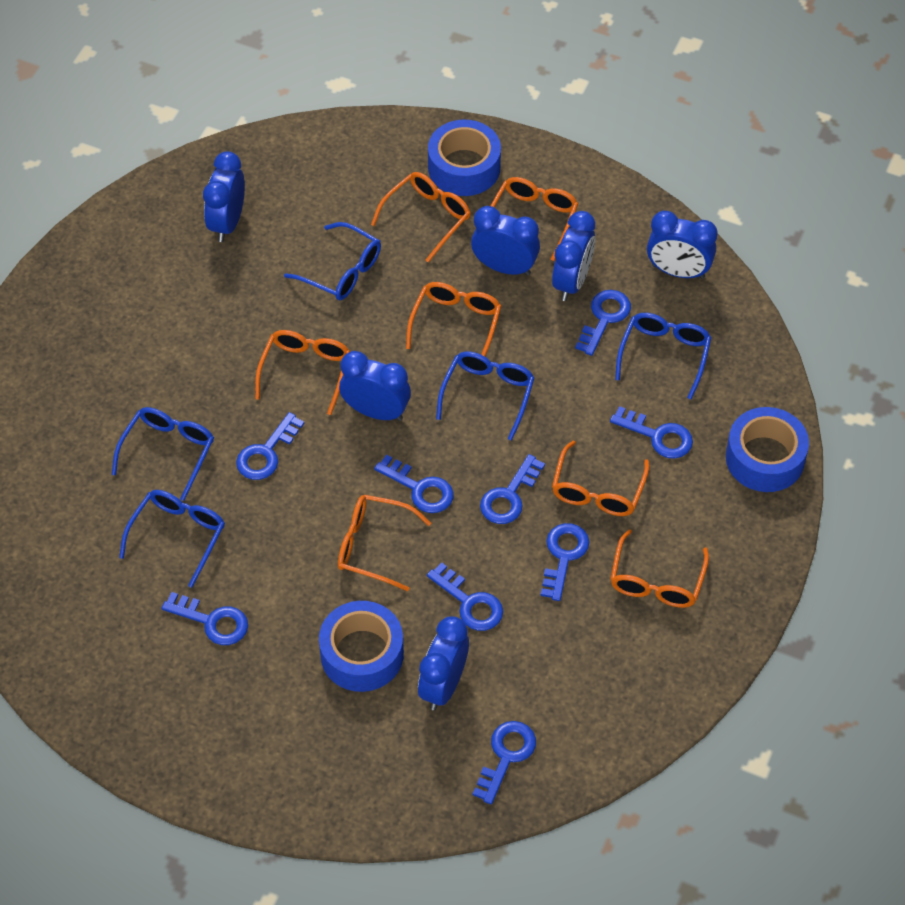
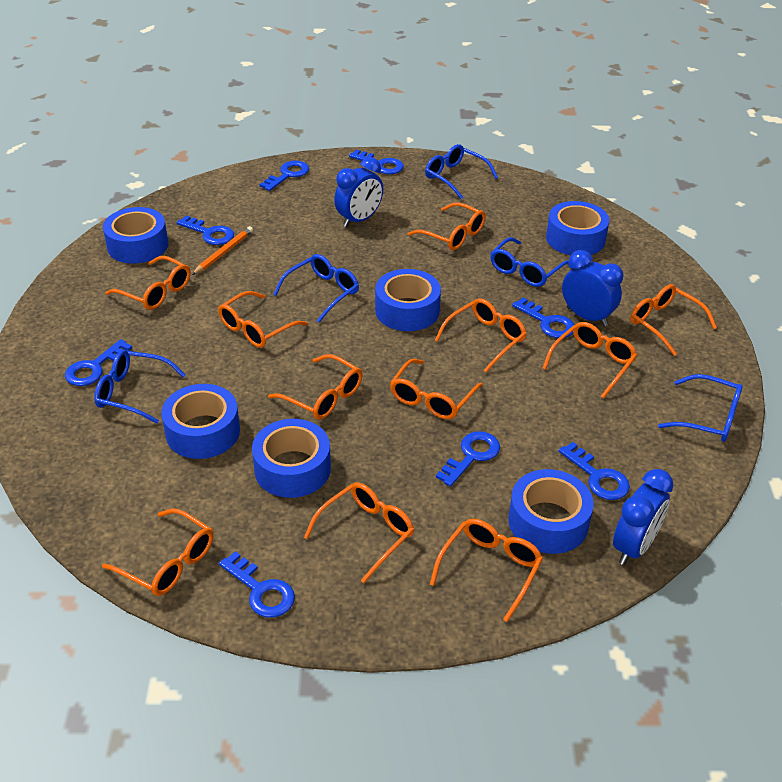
blue clock: [203,151,245,242] [339,351,411,421] [418,616,469,710] [471,206,540,276] [552,211,595,301] [647,211,718,279] = 6 -> [334,157,383,228] [562,250,623,326] [613,469,674,565] = 3
blue key: [161,592,248,645] [236,412,304,480] [374,454,454,513] [427,563,503,631] [473,721,536,804] [480,454,545,524] [540,523,589,601] [575,290,631,356] [610,406,693,459] = 9 -> [65,339,132,386] [176,215,234,245] [219,551,295,618] [260,161,309,191] [349,150,404,174] [436,431,500,487] [512,297,574,338] [559,442,630,500] = 8
blue tape: [319,601,404,692] [428,120,501,196] [726,407,809,492] = 3 -> [103,207,168,264] [161,384,240,459] [252,419,331,498] [375,269,441,331] [508,469,594,554] [546,201,609,255] = 6
orange glasses: [255,330,350,415] [338,495,431,591] [371,172,471,263] [406,282,501,356] [491,177,578,261] [552,441,649,516] [610,529,709,608] = 7 -> [102,508,213,596] [105,256,190,310] [218,291,308,348] [268,354,362,420] [304,482,414,583] [390,359,483,419] [408,202,486,250] [430,518,543,622] [435,298,527,373] [542,322,637,399] [630,284,717,356] = 11
orange pencil: none = 0 -> [192,226,253,275] = 1

